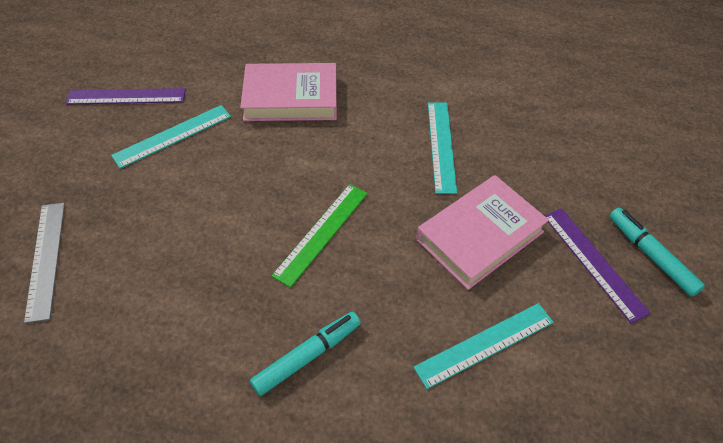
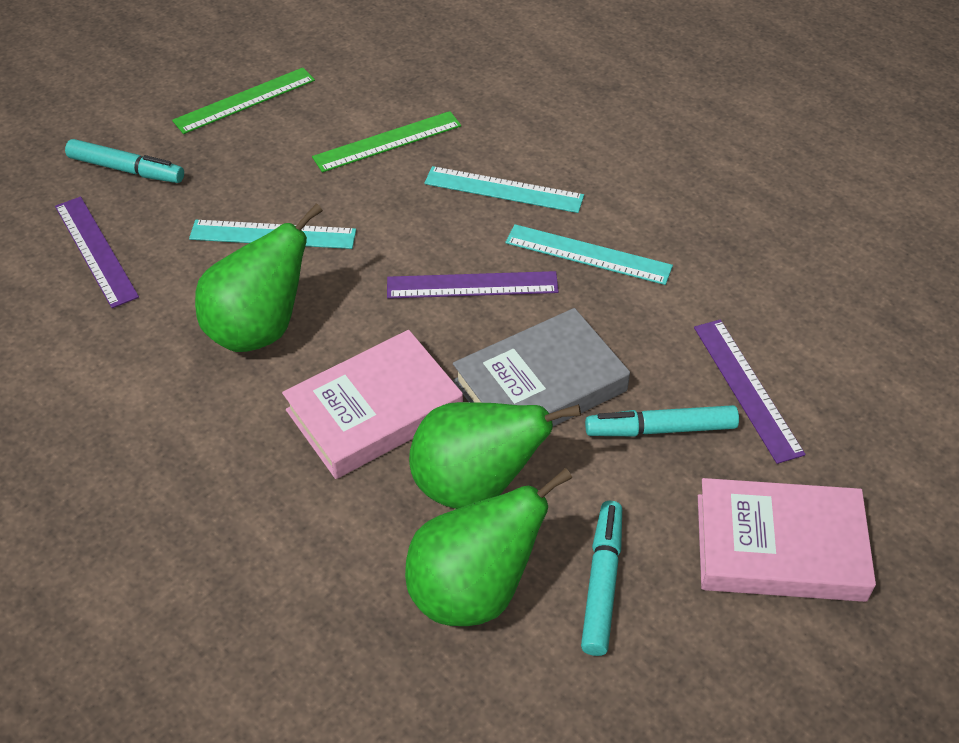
green pear: none = 0 -> [195,203,323,352] [405,468,572,626] [409,402,581,509] = 3
green ruler: [271,184,368,288] = 1 -> [172,68,315,134] [312,111,461,172] = 2
grey book: none = 0 -> [453,308,630,427] = 1
grey ruler: [24,203,65,323] = 1 -> none = 0
purple ruler: [66,88,186,105] [544,208,651,324] = 2 -> [55,196,139,308] [387,271,559,299] [694,320,806,464] = 3
turquoise marker: [250,312,361,396] [610,208,705,297] = 2 -> [65,139,184,183] [581,501,622,656] [585,405,739,436] = 3

